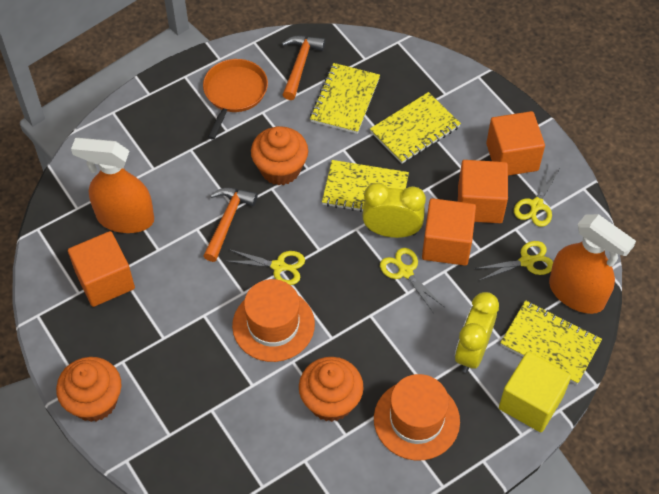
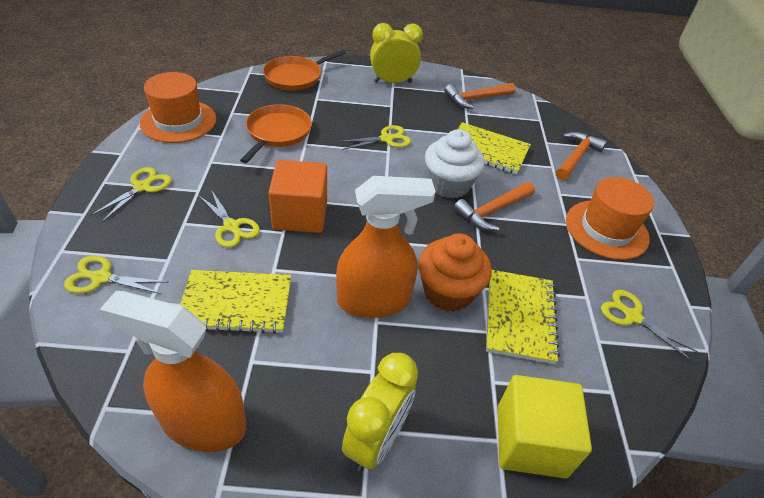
orange cube: [68,231,135,307] [422,198,476,266] [458,160,508,223] [486,111,545,176] = 4 -> [268,160,327,233] = 1
orange cupcake: [56,357,121,422] [251,126,308,186] [299,357,363,422] = 3 -> [419,233,492,312] = 1
orange hammer: [203,188,258,262] [282,36,325,100] = 2 -> [444,83,515,109] [454,182,535,231] [556,132,607,180] = 3
orange pan: [203,59,268,140] = 1 -> [240,104,312,164] [263,50,346,91] = 2
white cupcake: none = 0 -> [425,129,485,199] = 1
yellow notebook: [310,63,380,134] [322,160,409,212] [370,92,461,164] [500,300,602,385] = 4 -> [180,270,292,334] [458,122,531,174] [486,270,560,364] = 3
yellow scissors: [226,249,305,285] [380,248,444,312] [474,241,553,280] [514,166,560,227] = 4 -> [64,255,168,294] [91,167,171,222] [198,190,260,248] [339,125,411,150] [601,290,698,362] = 5

